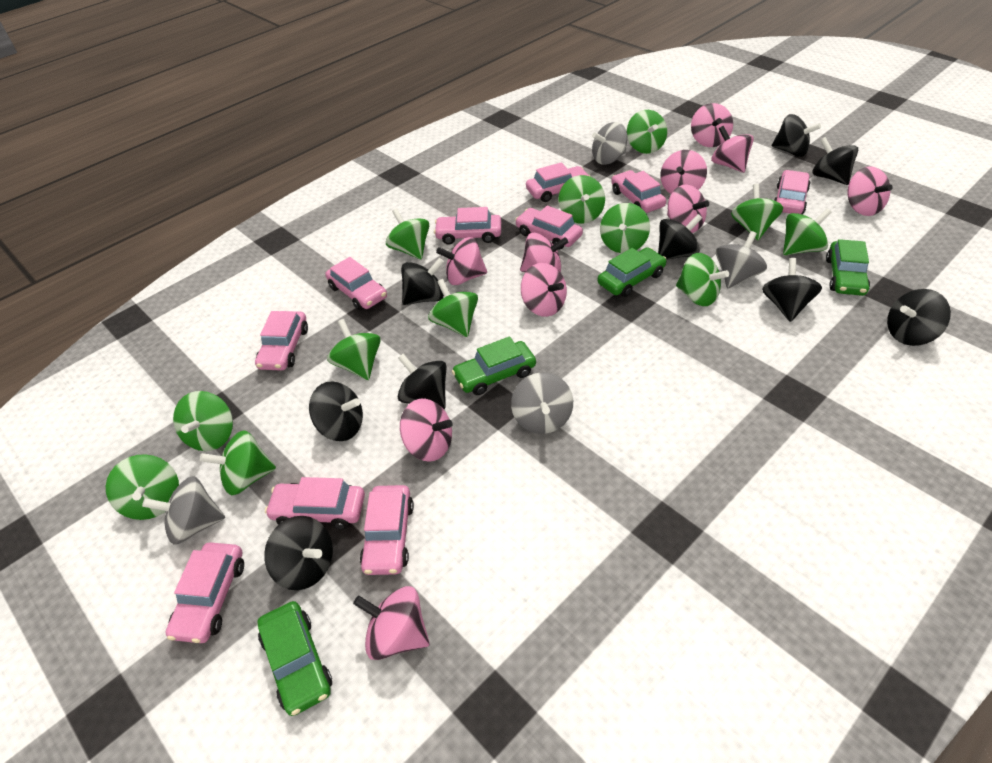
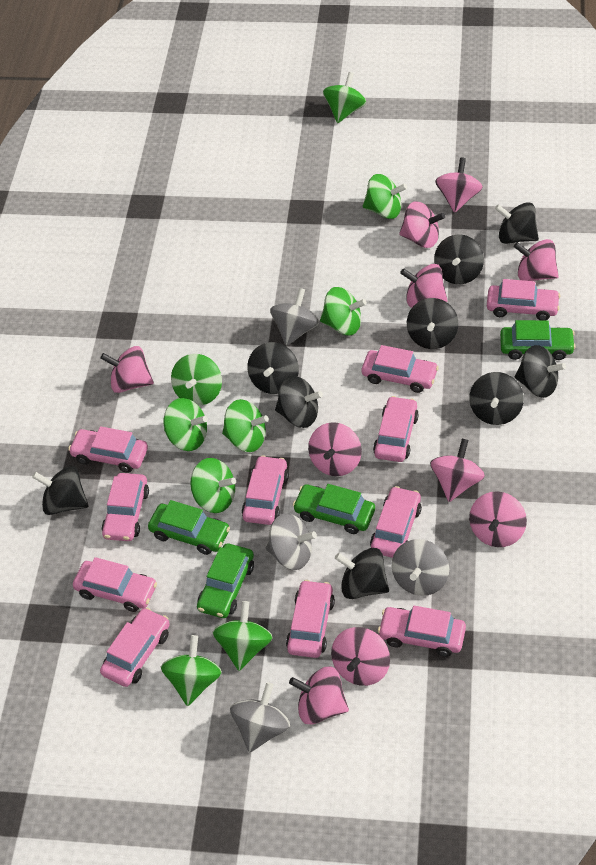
green spinning top: [106,454,179,520] [173,391,233,451] [200,430,276,495] [327,319,381,380] [386,208,429,259] [428,279,478,337] [559,175,605,223] [600,203,650,253] [627,110,667,154] [676,253,729,306] [731,184,783,240] [783,208,832,255] = 12 -> [161,635,222,706] [164,398,208,451] [171,354,222,406] [191,458,236,513] [213,601,273,671] [222,399,269,452] [320,287,367,335] [323,72,366,123] [363,174,407,219] = 9
pink car: [166,542,244,643] [255,311,308,371] [265,477,365,530] [325,257,387,310] [360,485,414,575] [434,207,501,245] [515,206,583,250] [526,162,591,202] [611,170,666,213] [774,170,811,214] = 10 -> [68,426,148,473] [73,557,157,612] [100,608,170,687] [102,473,149,541] [242,455,289,525] [286,580,335,658] [362,345,439,393] [370,486,422,558] [373,396,419,462] [378,606,466,657] [487,279,560,320] = 11

